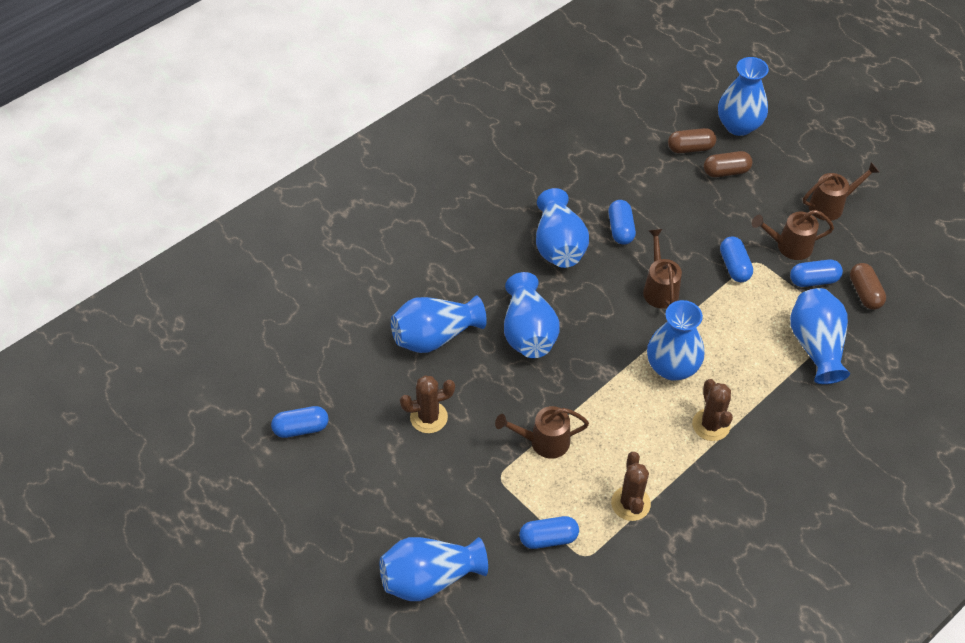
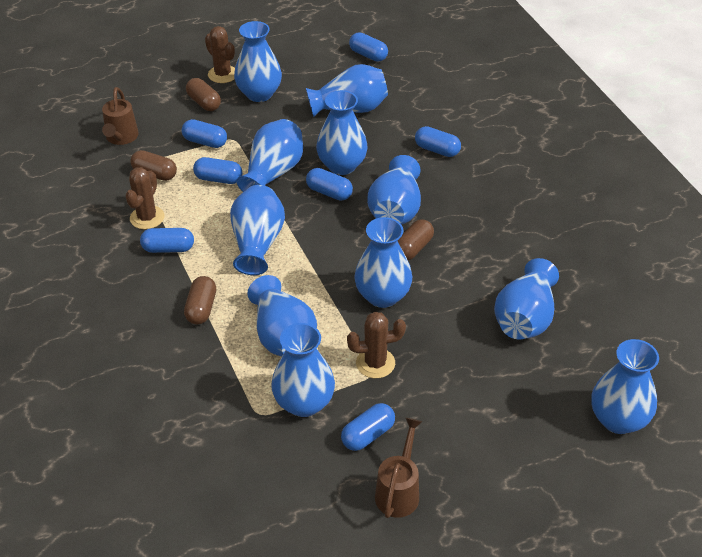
blue capsule: [271,406,328,438] [519,516,579,549] [608,200,636,245] [720,237,753,282] [790,260,843,287] = 5 -> [140,228,194,253] [182,119,227,148] [193,157,243,184] [306,168,353,201] [341,403,395,451] [349,32,388,62] [415,126,461,157] = 7
blue vase: [380,537,488,601] [391,295,487,353] [504,272,560,358] [536,188,589,268] [647,300,704,381] [718,57,769,136] [790,288,850,384] = 7 -> [230,185,285,275] [234,21,282,102] [236,119,303,192] [247,275,317,356] [271,323,335,417] [306,64,388,117] [316,90,368,175] [354,217,412,308] [367,155,421,225] [494,258,559,340] [591,339,659,434] = 11
brown capsule: [668,128,716,153] [704,151,752,177] [850,263,886,310] = 3 -> [130,150,177,181] [184,276,216,324] [186,78,221,111] [398,219,434,260] = 4
brown watering can: [495,406,589,459] [643,229,682,309] [752,210,834,260] [803,162,880,221] = 4 -> [102,87,139,145] [375,418,422,518] = 2

